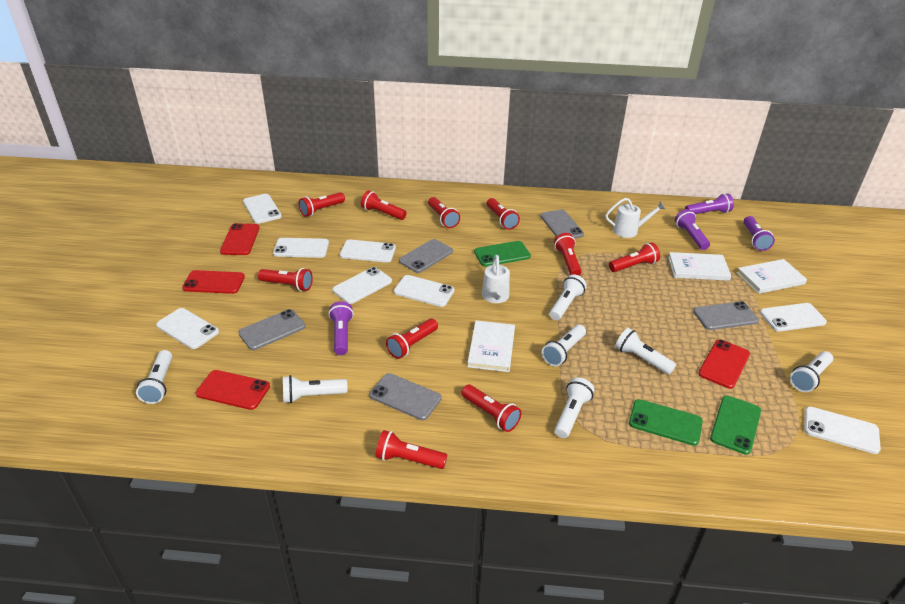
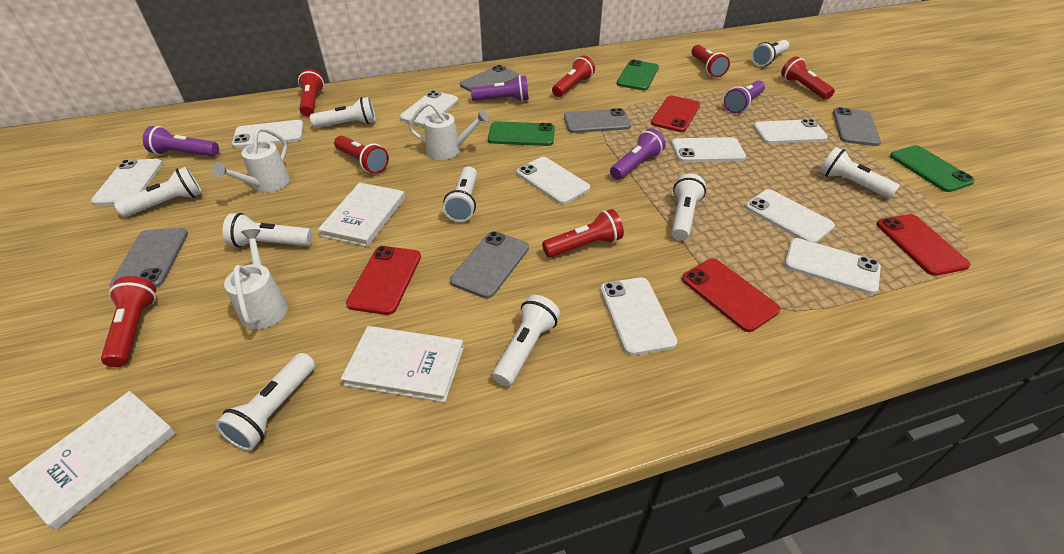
red flashlight: [258,268,313,291] [299,192,345,217] [361,190,407,220] [375,430,447,469] [386,319,438,359] [428,197,460,228] [461,385,522,432] [487,198,520,230] [554,233,582,276] [609,242,660,272] = 10 -> [101,276,156,367] [298,69,324,116] [334,135,389,174] [542,209,624,258] [552,56,595,97] [691,45,730,77] [781,56,835,100] = 7
white flashlight: [136,350,172,404] [283,375,347,403] [542,325,586,366] [549,274,587,320] [555,377,594,438] [615,328,676,375] [790,351,833,392] = 7 -> [114,167,202,217] [215,353,315,451] [222,213,313,247] [310,97,376,128] [443,166,477,222] [492,295,560,386] [672,174,706,241] [752,40,789,66] [819,147,900,199] = 9
white phone: [156,308,219,349] [243,194,282,224] [273,238,329,258] [332,267,392,304] [340,240,396,263] [394,275,455,307] [760,303,827,332] [804,406,881,454] = 8 -> [91,159,163,206] [232,120,304,148] [400,90,458,127] [516,157,590,204] [600,278,677,355] [671,137,746,162] [745,189,835,243] [753,119,828,144] [784,238,881,294] = 9
white watering can: [482,255,510,303] [605,198,665,238] = 2 -> [213,127,290,192] [224,229,288,329] [408,102,489,160] = 3

